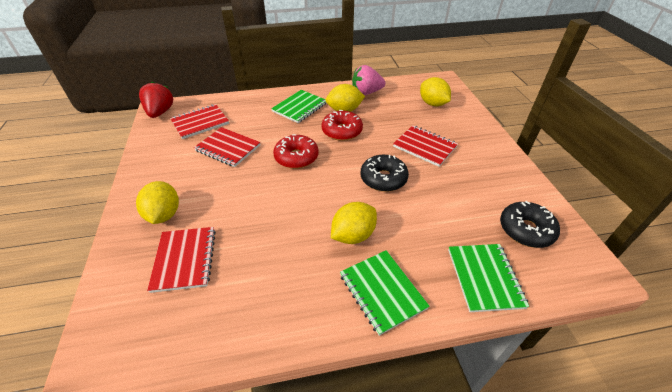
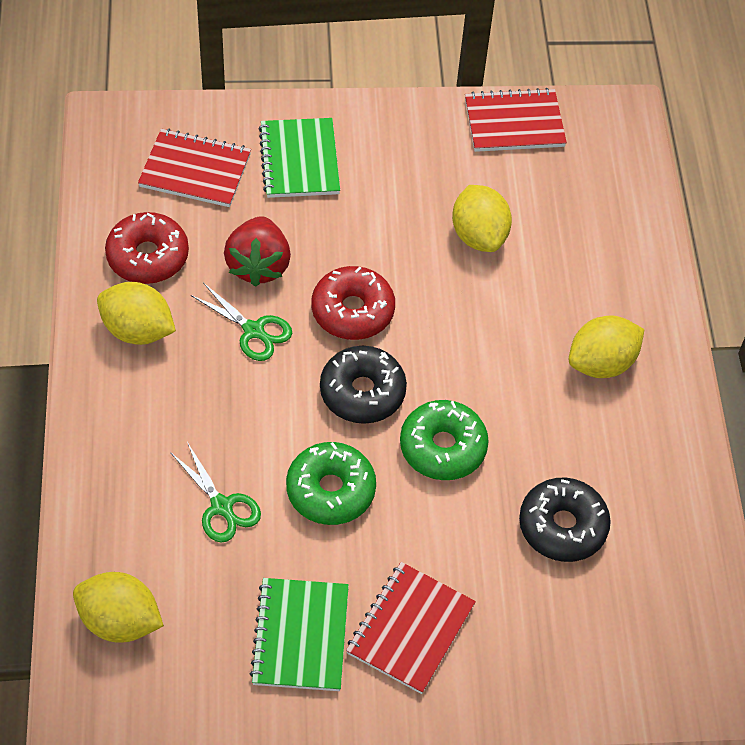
green donut: none = 0 -> [286,442,376,525] [400,400,489,480] = 2
green notebook: [271,90,326,123] [340,250,430,336] [448,244,529,312] = 3 -> [250,578,349,691] [259,118,340,198] = 2
green scissors: none = 0 -> [170,442,261,543] [191,283,292,361] = 2
pink strawberry: [352,65,385,95] = 1 -> none = 0
red notebook: [147,227,216,293] [170,104,229,139] [194,127,260,167] [393,125,458,167] = 4 -> [138,128,251,207] [346,562,476,694] [465,88,567,152] = 3

